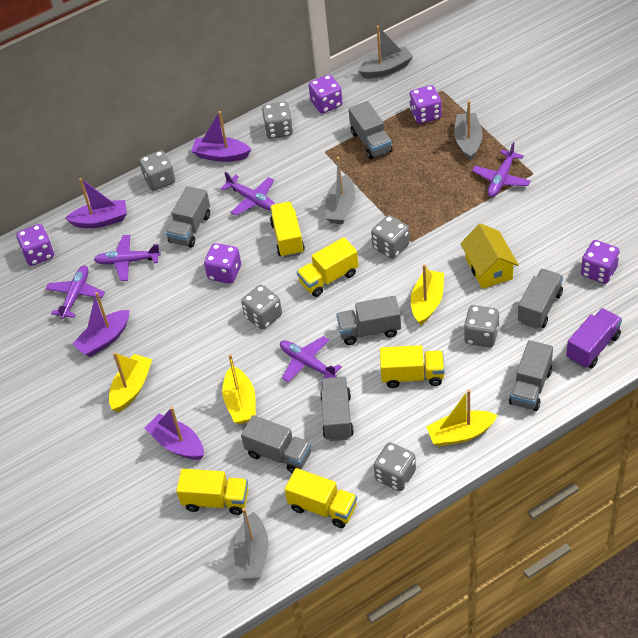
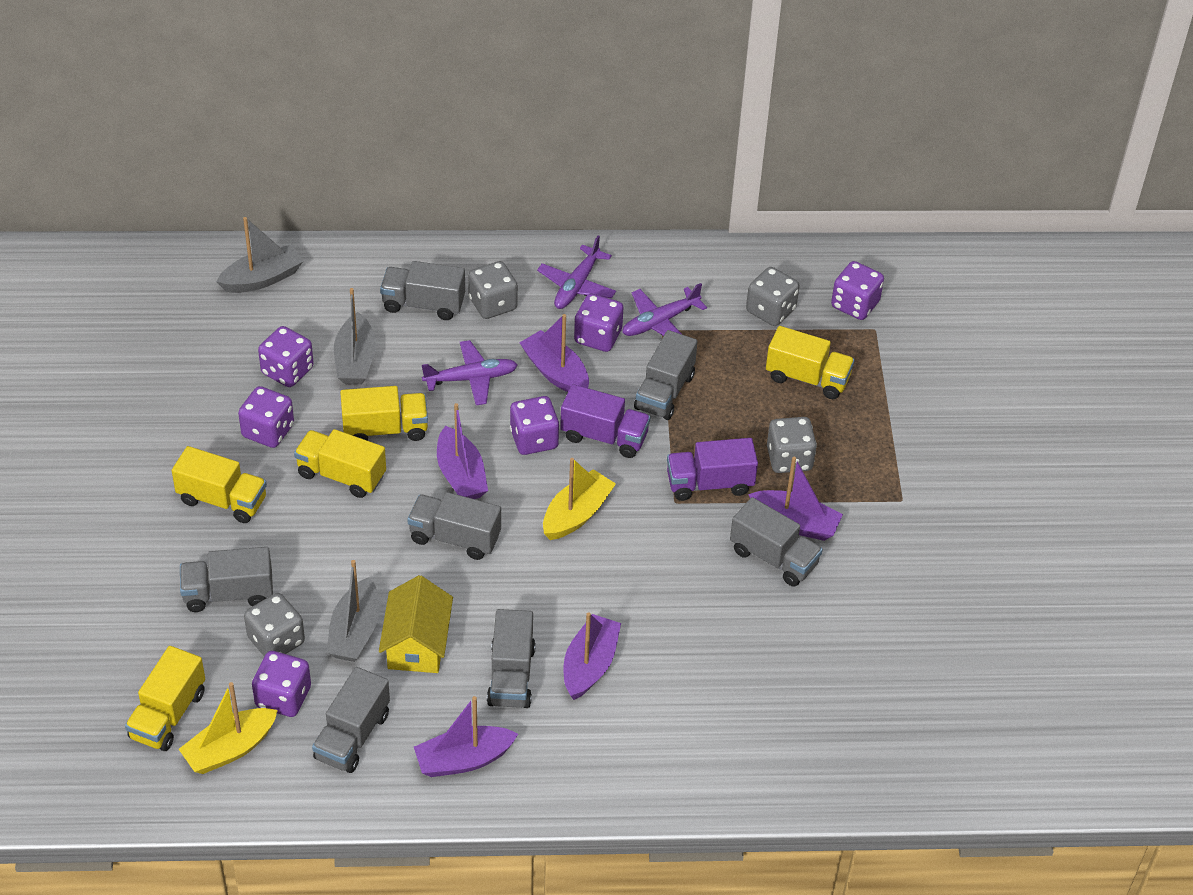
grey boat: [234,508,269,580] [325,157,355,224] [358,26,413,79] [454,101,483,161] = 4 -> [216,217,303,293] [327,560,380,662] [334,288,376,385] = 3
grey dice: [139,150,175,191] [241,285,282,330] [262,101,293,139] [371,215,410,259] [374,442,416,491] [464,305,499,347] = 6 -> [244,593,305,657] [468,261,518,319] [746,267,799,326] [767,417,817,473] = 4
purple boat: [65,178,127,228] [72,292,130,357] [145,407,204,460] [191,111,251,162] = 4 -> [414,696,518,777] [437,403,488,499] [520,314,589,392] [564,612,621,700] [748,457,843,541] = 5
purple dice: [16,224,54,266] [204,243,241,284] [309,74,343,114] [409,85,442,124] [581,240,620,284] = 5 -> [238,386,294,448] [252,651,311,717] [258,326,314,387] [510,396,559,455] [574,294,624,352] [831,261,884,320] = 6
purple plane: [46,265,105,319] [94,235,161,281] [221,172,275,216] [280,336,342,382] [472,142,531,197] = 5 -> [422,340,518,405] [537,235,616,309] [622,283,707,336] = 3
purple truck: [566,308,622,368] = 1 -> [560,384,650,458] [667,438,758,501] = 2
yellow boat: [109,352,152,412] [222,354,256,424] [411,264,444,325] [426,389,498,447] = 4 -> [179,682,278,774] [543,458,616,540] = 2

